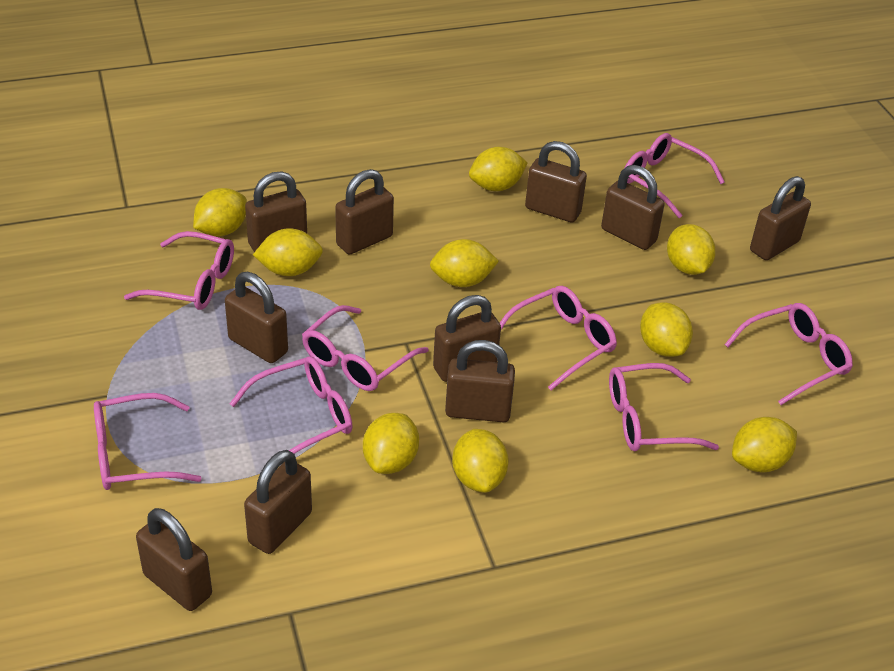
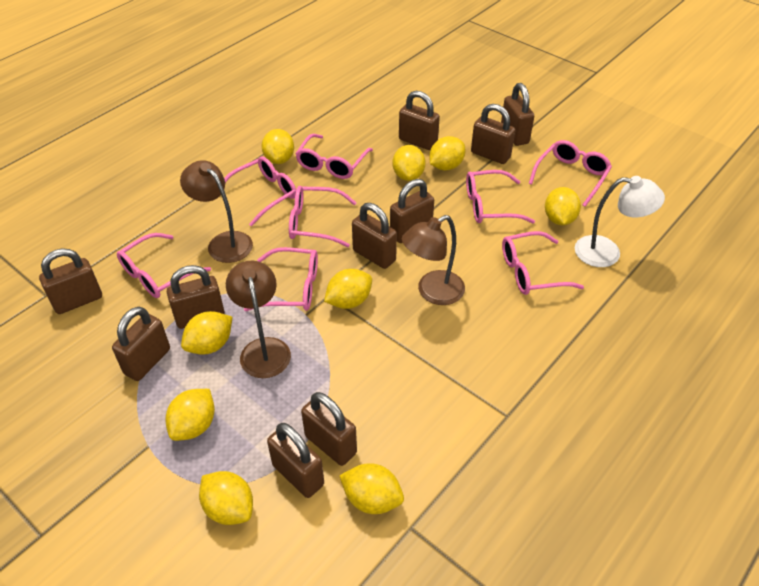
brown lamp: none = 0 -> [180,160,253,263] [226,261,291,378] [402,215,465,305] = 3
white lamp: none = 0 -> [575,176,665,267] = 1

